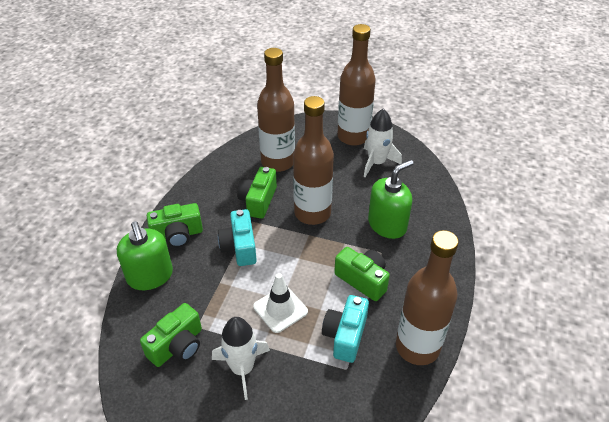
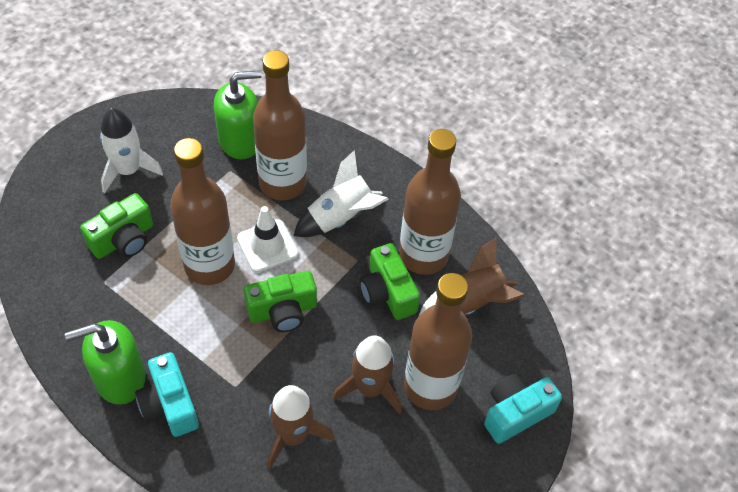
brown rocket: none = 0 -> [267,385,334,469] [332,335,402,414] [419,237,525,316] = 3
green camera: [140,303,202,367] [147,203,203,248] [237,167,277,219] [334,247,390,301] = 4 -> [80,193,153,259] [244,271,317,332] [360,243,420,320] = 3

